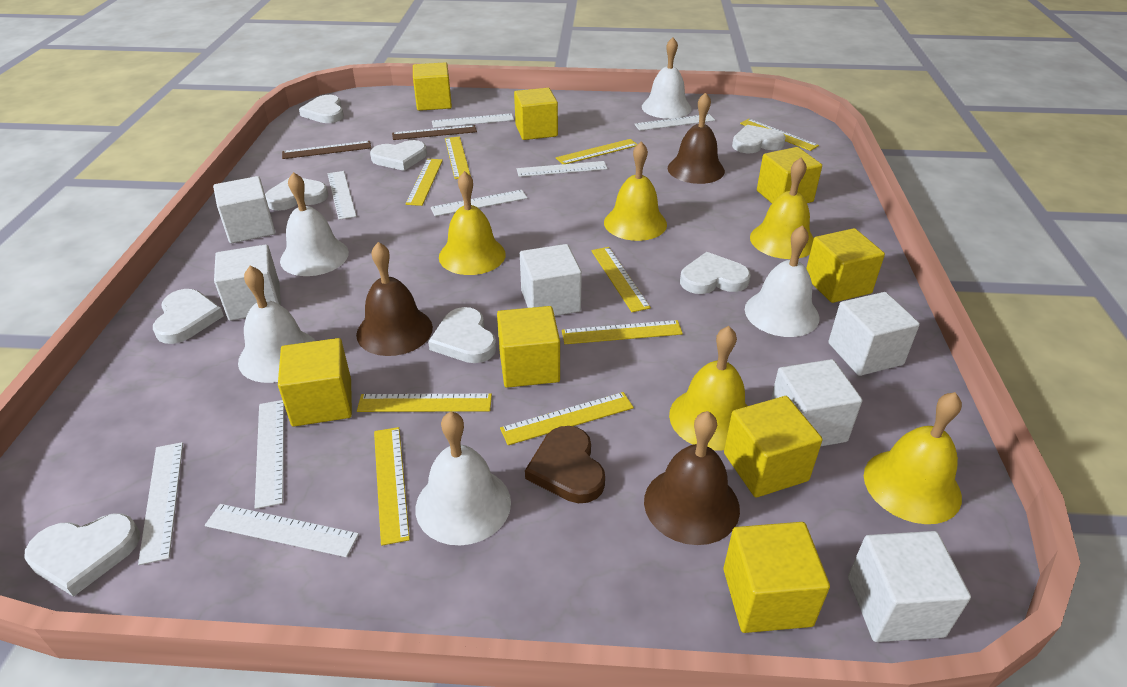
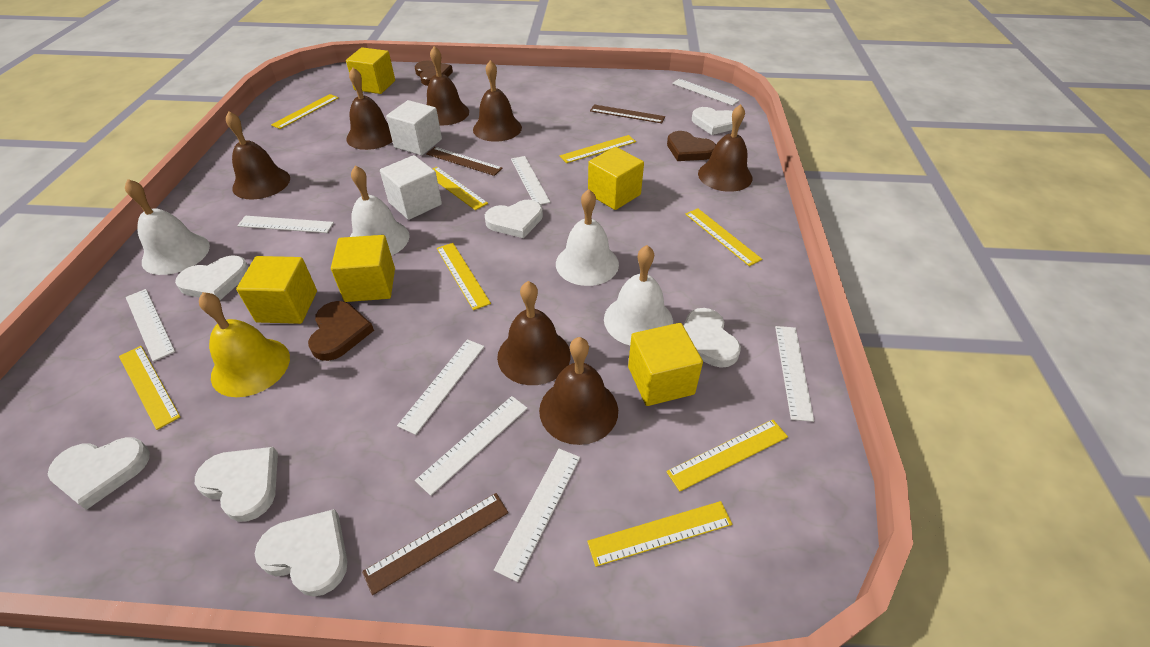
brown bell: [356,242,433,356] [644,411,740,545] [668,92,725,184] = 3 -> [226,111,290,200] [346,67,393,150] [427,46,469,125] [473,60,522,142] [497,281,571,385] [539,337,618,445] [698,104,752,192] = 7
brown heart: [525,426,605,503] = 1 -> [308,301,374,361] [415,60,453,86] [667,131,716,161] = 3
brown ruler: [282,141,371,159] [392,125,477,140] = 2 -> [362,493,508,595] [426,147,503,176] [590,105,665,123] = 3
white bell: [238,266,316,383] [280,172,349,276] [416,411,511,545] [642,37,691,119] [745,225,819,337] = 5 -> [125,179,210,275] [350,165,410,256] [556,189,619,286] [604,245,673,345] = 4
white cube: [213,176,275,243] [214,244,281,321] [520,244,582,316] [771,359,862,447] [828,292,920,376] [848,531,971,642] = 6 -> [380,155,442,220] [386,100,442,155] = 2
white heart: [24,514,140,597] [153,289,224,344] [265,177,328,211] [299,95,344,123] [370,140,427,171] [428,307,497,363] [680,252,751,294] [732,125,786,153] = 8 -> [47,437,150,510] [175,255,249,300] [195,447,278,522] [255,509,347,597] [485,200,543,238] [683,308,741,368] [692,107,733,135] = 7
yellow bell: [439,171,506,275] [604,142,667,241] [669,326,748,451] [750,158,814,259] [864,392,962,524] = 5 -> [199,292,290,397] = 1
yellow cube: [278,338,352,427] [413,62,452,111] [497,306,560,388] [514,88,558,140] [723,522,830,633] [724,396,823,497] [757,147,822,203] [806,228,885,303] = 8 -> [236,256,317,324] [331,235,395,302] [346,47,395,94] [588,147,644,210] [628,323,703,406] = 5
yellow ruler: [357,394,492,412] [374,427,410,546] [406,159,443,206] [445,137,471,179] [500,392,634,445] [556,139,637,164] [562,320,683,344] [591,247,651,312] [740,119,819,151] = 9 -> [119,346,180,430] [271,94,339,129] [432,167,488,210] [437,243,491,310] [560,135,636,163] [587,501,732,567] [666,419,788,491] [685,208,762,266] = 8

